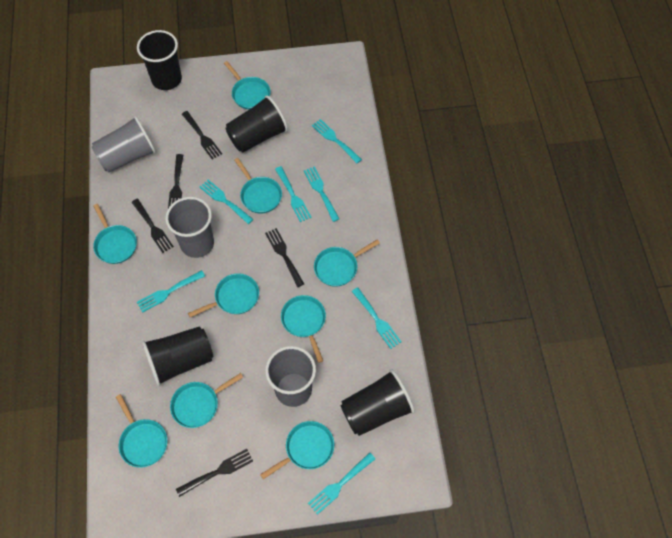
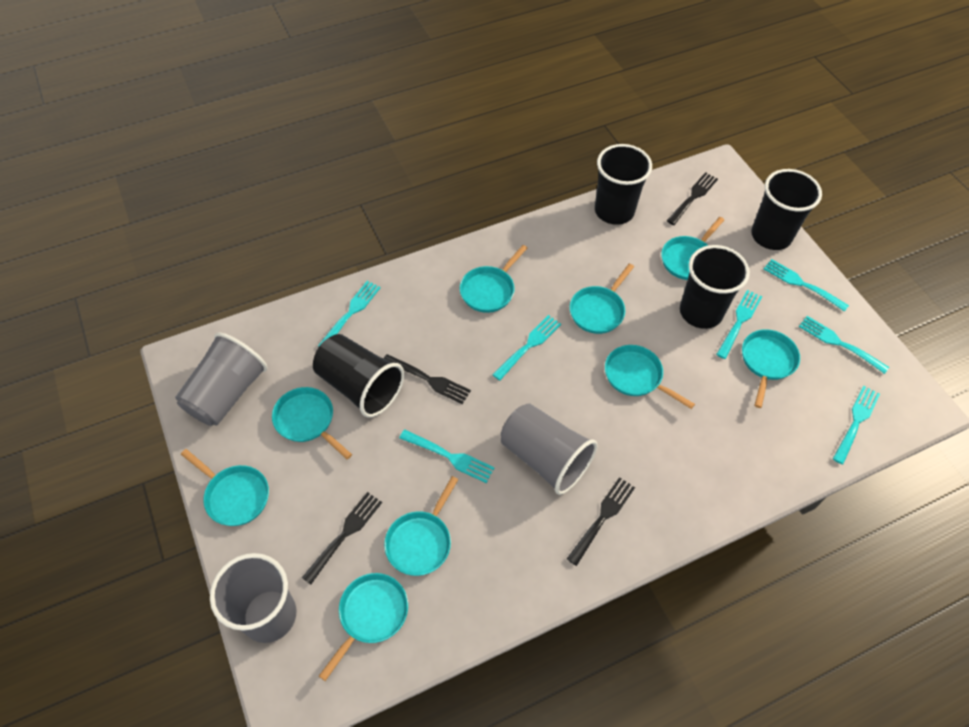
black fork: [132,199,174,253] [168,154,183,208] [176,449,253,497] [182,111,222,159] [265,228,304,287] = 5 -> [302,492,382,585] [383,354,471,404] [567,477,635,566] [667,172,718,225] = 4

